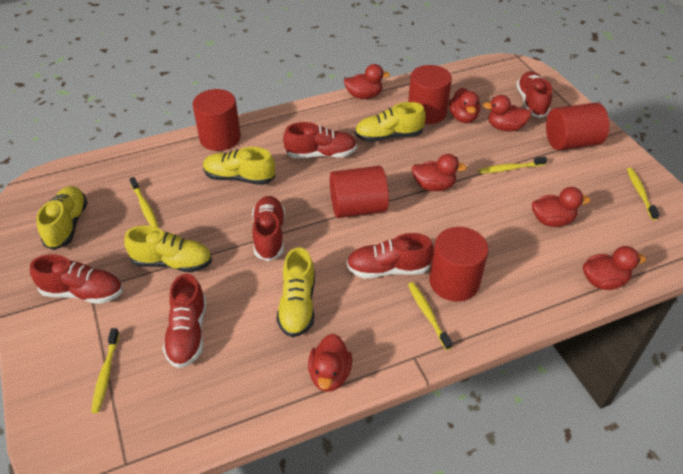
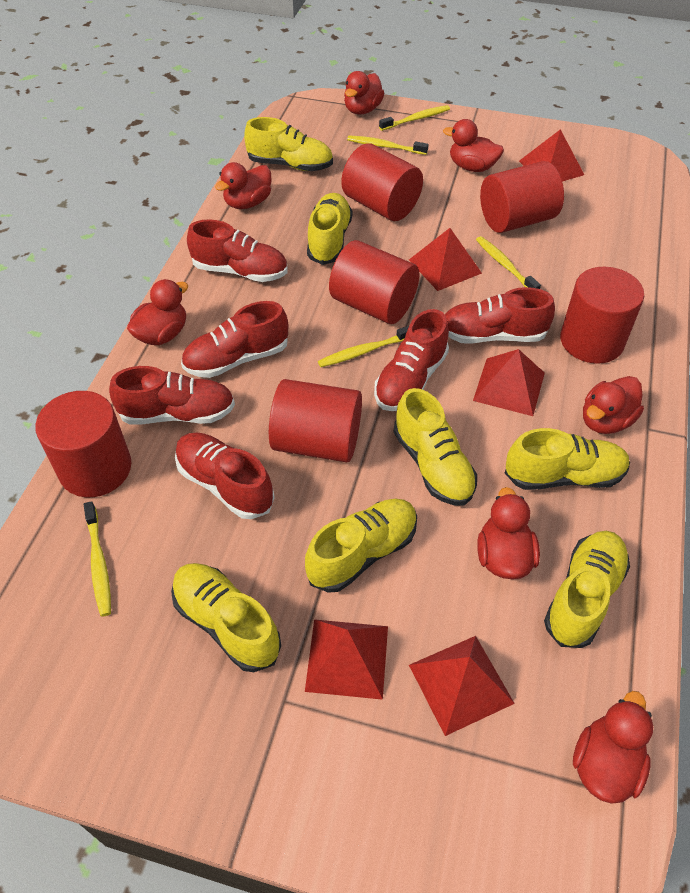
red cylinder: [193,89,241,151] [330,166,389,218] [408,65,452,124] [429,227,489,302] [546,103,610,150] = 5 -> [35,391,131,497] [269,379,362,462] [329,240,419,324] [341,143,423,221] [480,161,564,233] [560,267,644,364] = 6
red pyramid: none = 0 -> [305,619,388,700] [409,228,482,291] [409,636,515,736] [473,349,545,416] [519,129,584,182] = 5
yellow shoe: [36,186,88,250] [124,225,212,273] [203,147,275,185] [276,247,315,337] [355,102,426,142] = 5 -> [171,563,281,672] [244,117,333,171] [305,499,417,593] [307,193,352,265] [394,388,477,506] [505,428,630,490] [544,531,630,648] = 7

